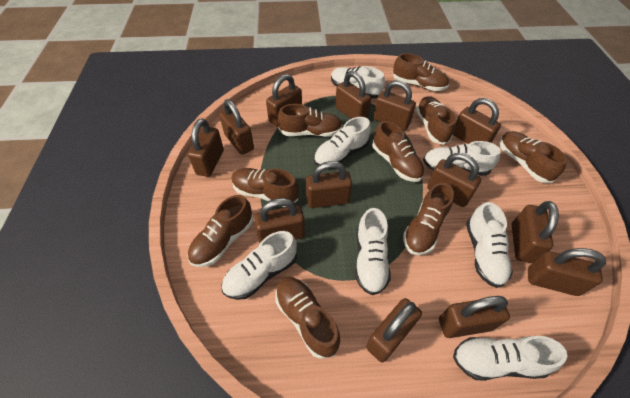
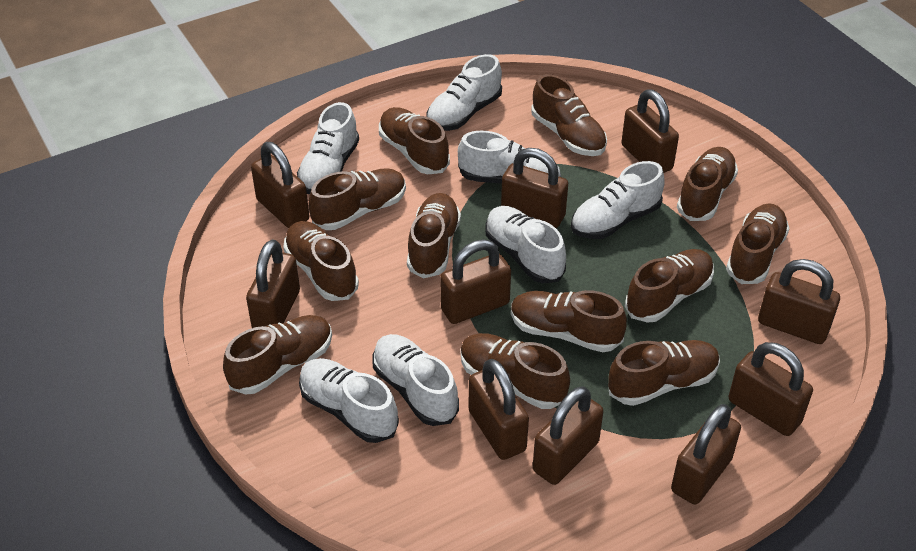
brown padlock: [188,118,224,177] [219,99,254,155] [254,198,305,243] [266,74,302,127] [306,161,352,208] [335,71,371,119] [366,298,422,363] [373,80,416,131] [427,153,481,207] [439,296,510,338] [453,98,501,144] [512,201,559,263] [528,248,606,296] = 13 -> [246,239,300,328] [251,142,309,228] [440,239,511,324] [469,359,529,460] [501,148,568,228] [533,386,603,485] [621,90,679,173] [671,404,741,504] [728,342,813,436] [758,259,840,344] = 10
brown shoe: [187,195,254,267] [231,168,299,207] [275,277,340,359] [277,104,343,137] [372,121,425,182] [393,53,449,91] [403,183,454,255] [416,96,456,145] [500,131,567,183] = 9 -> [223,315,332,395] [283,221,359,301] [308,168,406,230] [379,107,450,174] [407,193,461,278] [460,333,570,409] [511,290,627,352] [531,74,607,156] [608,340,720,406] [625,249,714,323] [677,147,738,221] [726,203,790,284] = 12

